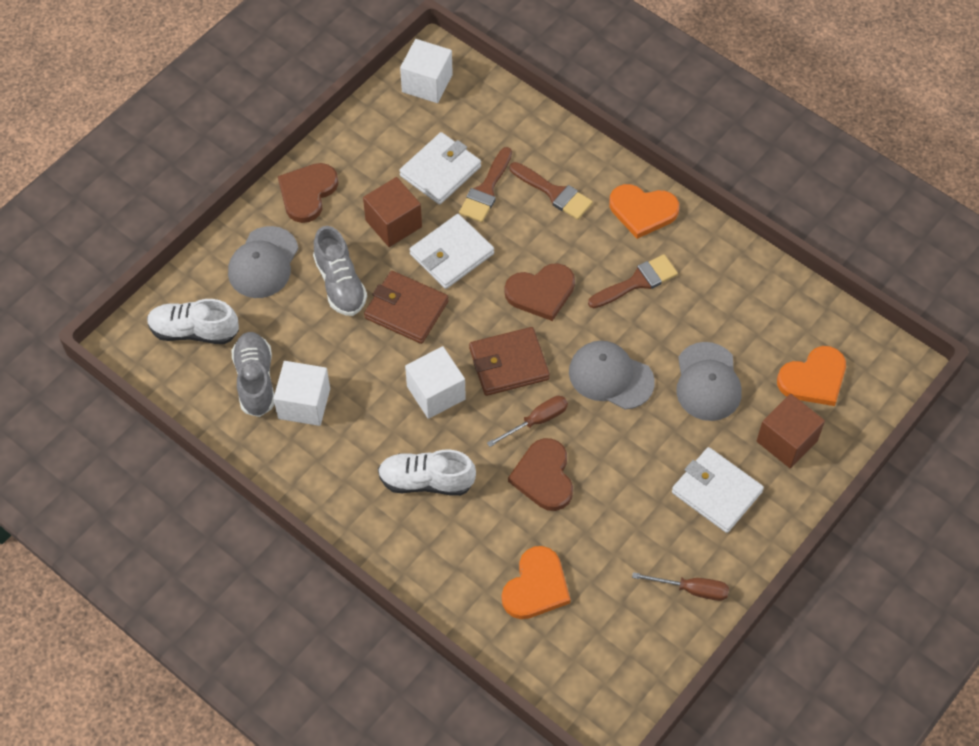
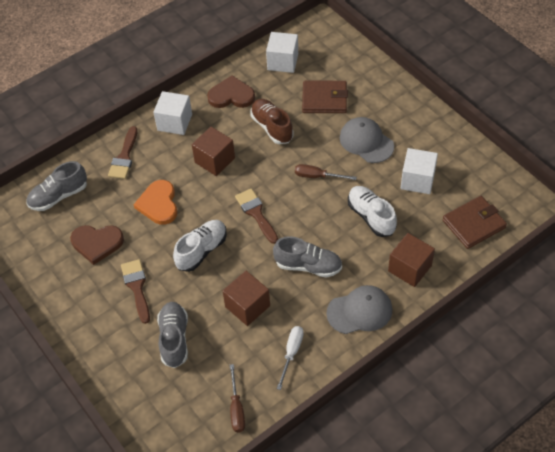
brown cube: [363,177,422,247] [757,394,825,468] = 2 -> [192,127,235,176] [223,271,270,326] [388,233,435,287] = 3
brown heart: [278,163,338,223] [504,263,575,321] [508,438,573,511] = 3 -> [70,225,124,265] [207,75,255,108] = 2
brown shoe: none = 0 -> [250,99,294,144] = 1
grey cap: [228,226,299,298] [569,341,655,409] [676,342,742,421] = 3 -> [326,285,392,334] [340,117,394,163] = 2
grey shoe: [231,332,275,417] [313,226,367,316] = 2 -> [27,161,87,211] [157,302,188,368] [273,236,342,278] = 3
orange heart: [502,546,571,619] [609,184,679,239] [777,346,846,406] = 3 -> [133,180,178,225] = 1
white screwdriver: none = 0 -> [277,326,304,390] = 1
white wallet: [399,132,481,204] [410,214,494,289] [672,447,764,533] = 3 -> none = 0

